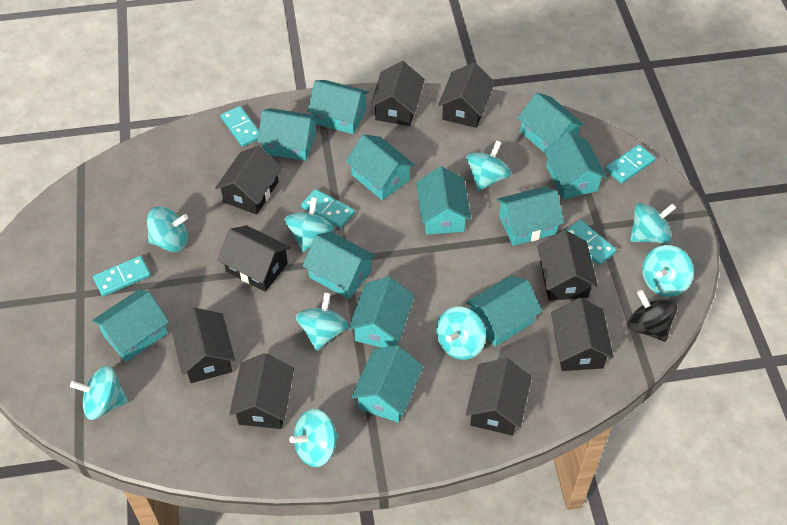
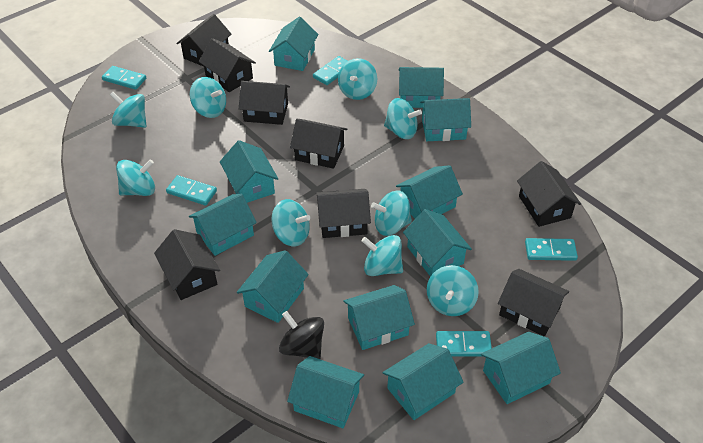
black house: [171,307,235,383] [215,146,282,215] [218,225,291,292] [229,353,294,429] [370,61,425,126] [438,62,495,128] [466,358,532,436] [537,230,598,301] [551,298,614,371] = 9 -> [154,229,220,300] [176,14,231,66] [199,38,256,92] [239,81,290,125] [290,119,347,169] [316,189,371,238] [498,269,569,336] [517,161,581,227] = 8

